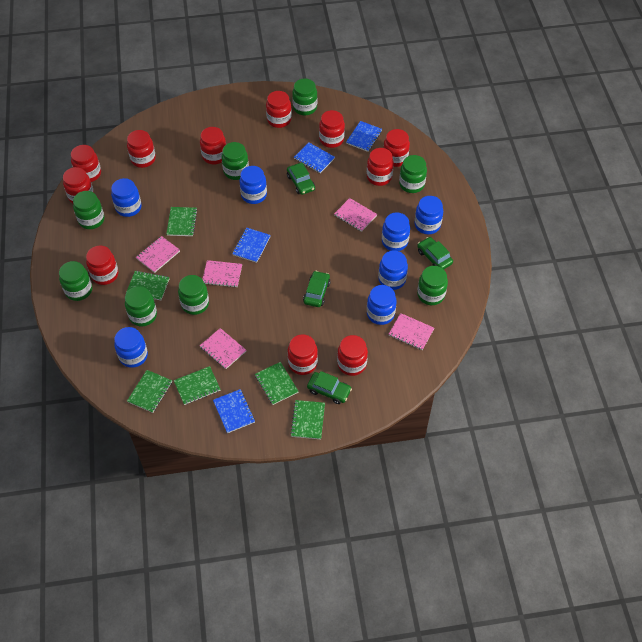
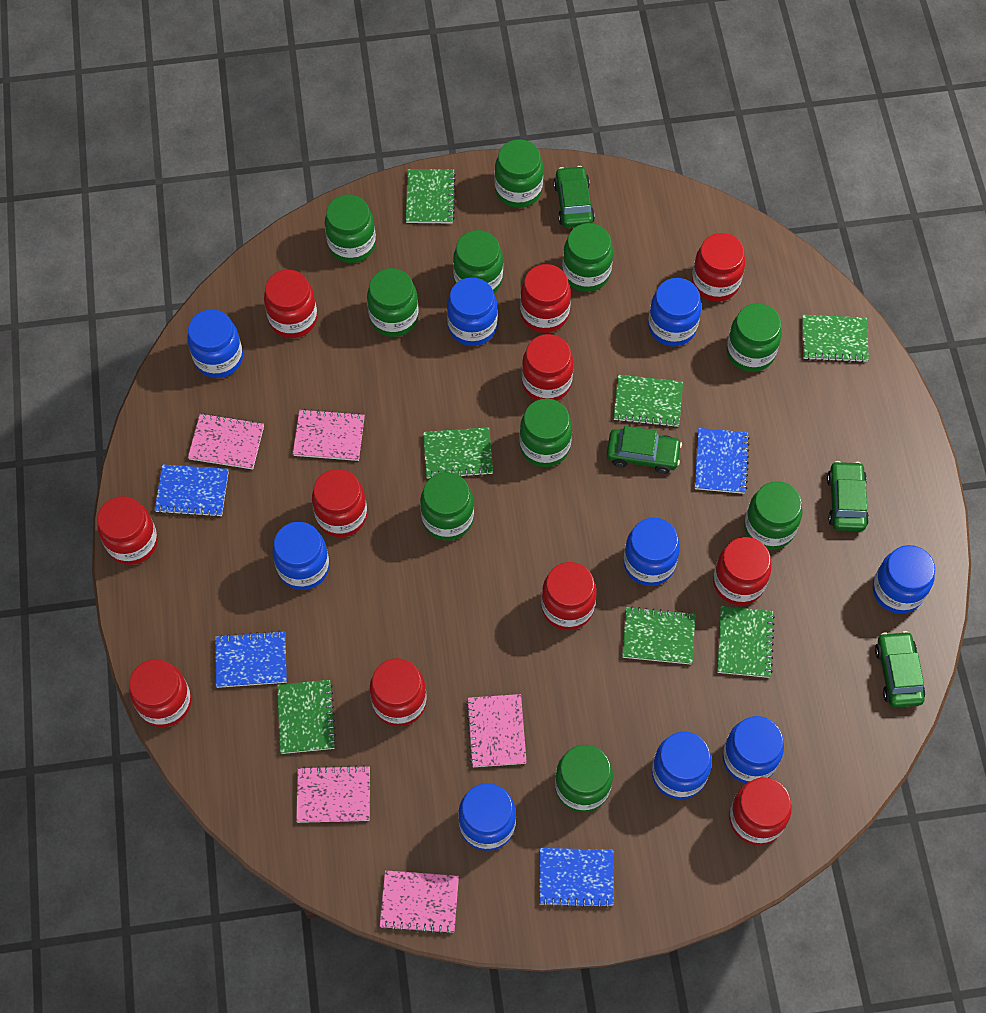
blue jar: [111,178,142,217] [114,327,148,368] [239,166,267,204] [367,285,397,325] [378,250,408,290] [382,213,410,251] [414,196,443,234] = 7 -> [187,309,243,378] [272,522,329,590] [447,277,498,346] [458,783,516,851] [624,517,680,586] [648,278,702,346] [652,732,712,799] [723,716,784,783] [873,545,935,614] = 9
green jar: [59,261,92,301] [73,191,104,229] [125,286,157,326] [178,275,209,315] [222,142,249,180] [292,79,317,115] [399,155,427,193] [417,266,448,305] = 8 -> [325,194,376,263] [367,268,418,337] [420,472,474,541] [453,230,503,293] [495,139,543,208] [519,398,572,467] [555,745,613,812] [562,223,613,292] [727,303,782,372] [744,481,803,550] = 10
green notebook: [126,271,170,300] [127,370,172,413] [166,207,198,236] [174,366,221,405] [255,362,299,405] [290,400,325,439] = 6 -> [277,680,336,754] [406,169,456,223] [423,427,493,479] [613,375,683,427] [622,606,696,664] [717,606,775,678] [802,315,869,363] = 7

